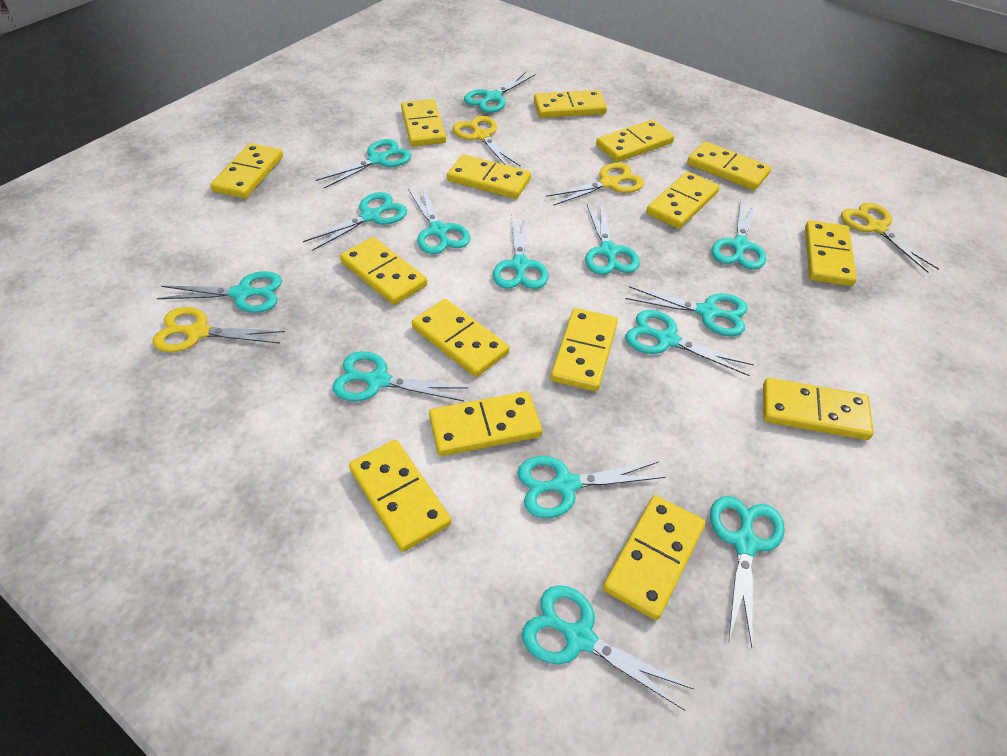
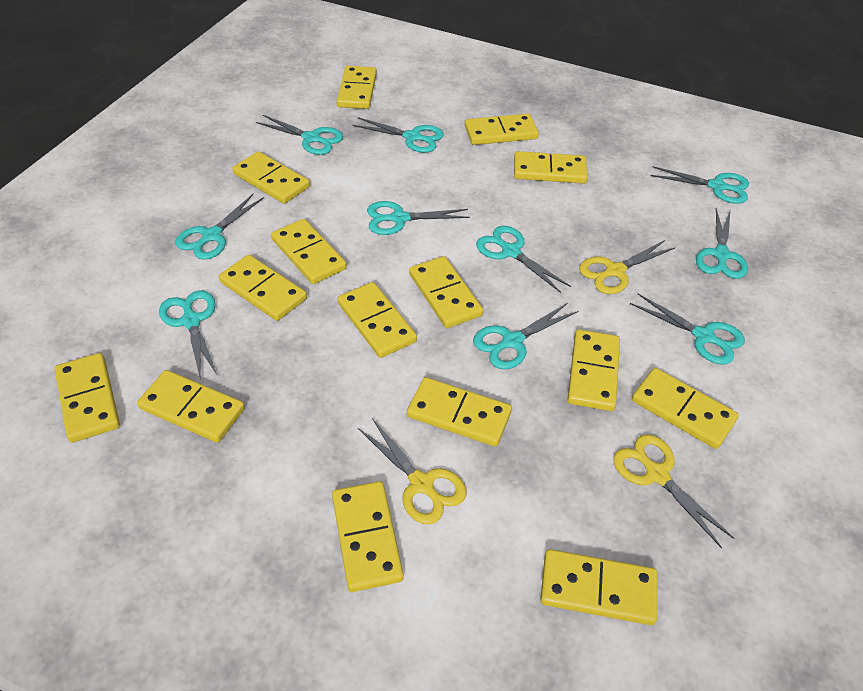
turquoise scissors: [157,271,282,313] [303,192,407,251] [316,139,411,188] [333,351,468,401] [408,186,470,254] [464,72,535,113] [493,216,548,289] [518,456,666,518] [522,585,694,711] [585,203,640,275] [625,286,748,336] [626,310,754,376] [710,496,785,648] [712,200,766,270] = 14 -> [159,291,217,380] [176,194,264,260] [256,115,343,155] [353,117,444,153] [367,201,470,235] [473,303,578,369] [476,226,571,293] [630,294,745,365] [650,166,749,204] [696,208,748,279] = 10
yellow scissors: [153,307,285,352] [453,116,521,167] [546,163,644,206] [841,203,939,273] = 4 -> [358,418,466,525] [579,240,675,294] [613,434,734,548] = 3

